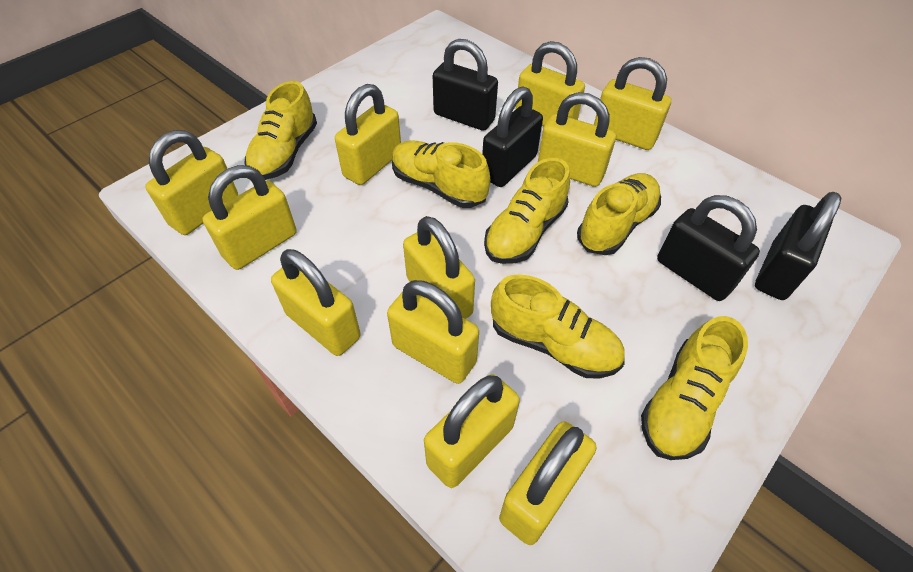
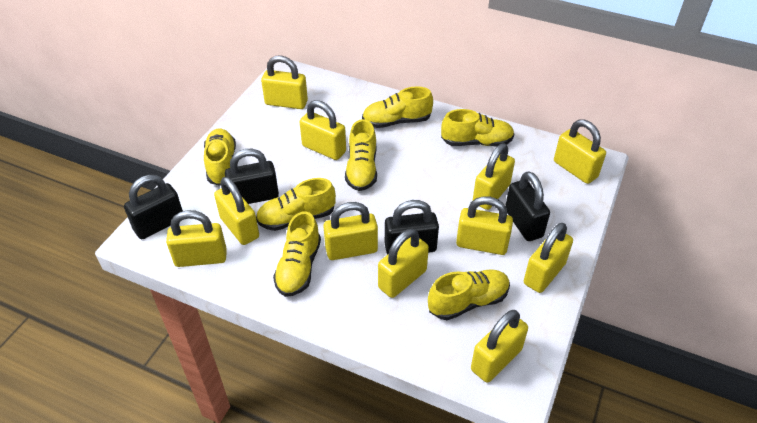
yellow shoe: [245,81,317,180] [392,140,490,208] [484,158,570,264] [491,274,625,378] [577,173,661,255] [641,316,748,460] = 6 -> [204,128,236,186] [256,178,336,231] [273,211,321,297] [345,119,377,191] [362,86,433,128] [428,269,510,320] [441,109,515,147] = 7

